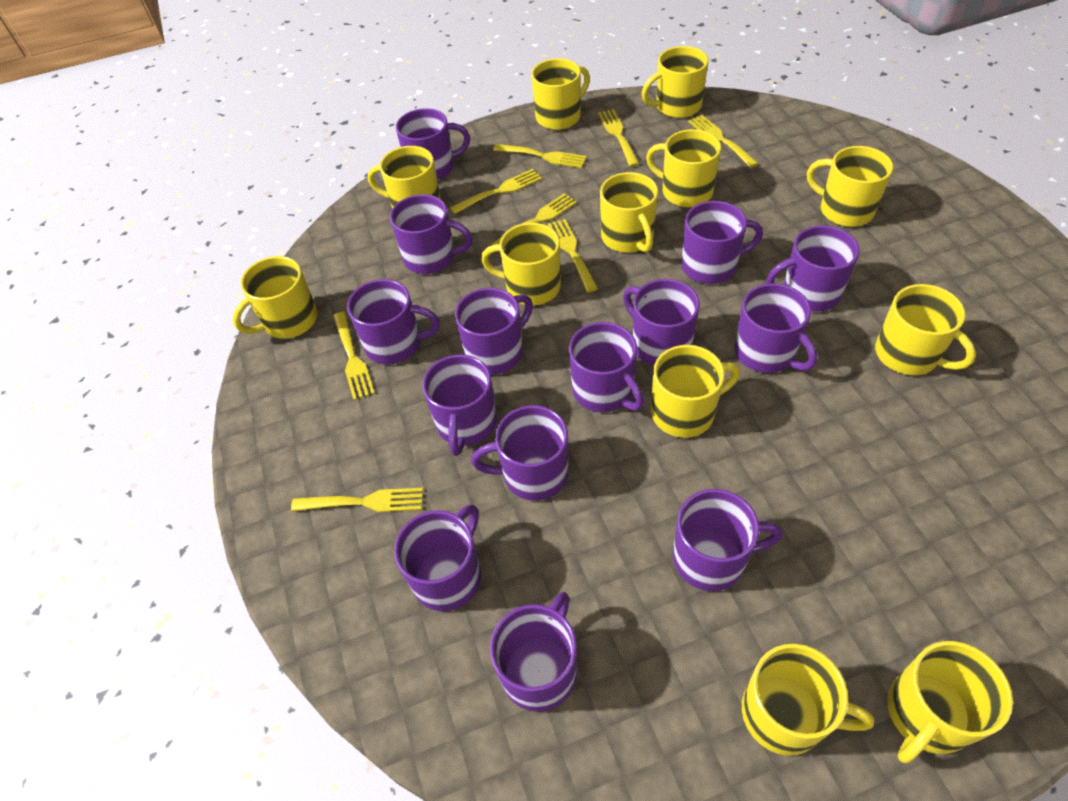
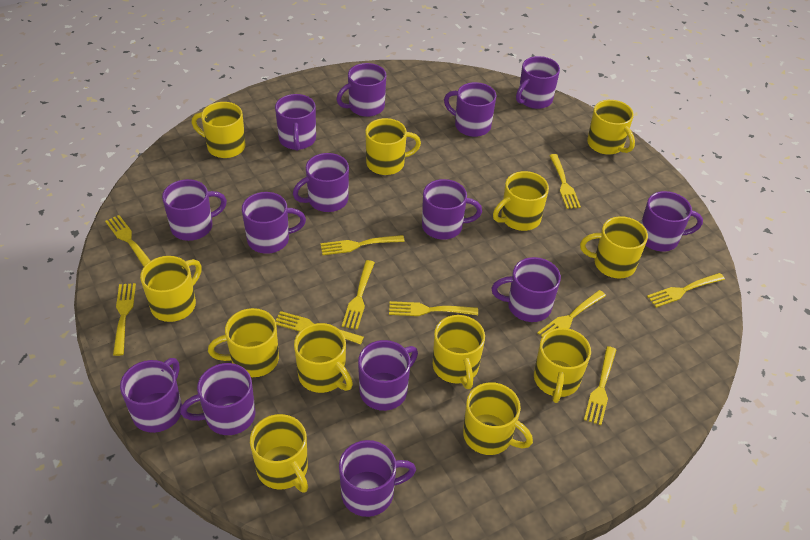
yellow fork: [291,488,423,512] [333,312,375,400] [450,169,542,214] [491,193,577,245] [493,144,587,168] [548,219,598,292] [598,109,639,167] [688,115,759,168] = 8 -> [105,215,151,267] [113,283,136,356] [276,311,364,345] [320,235,405,255] [342,260,375,330] [389,301,478,316] [538,290,606,337] [549,154,581,209] [584,346,616,425] [647,273,725,308] = 10

